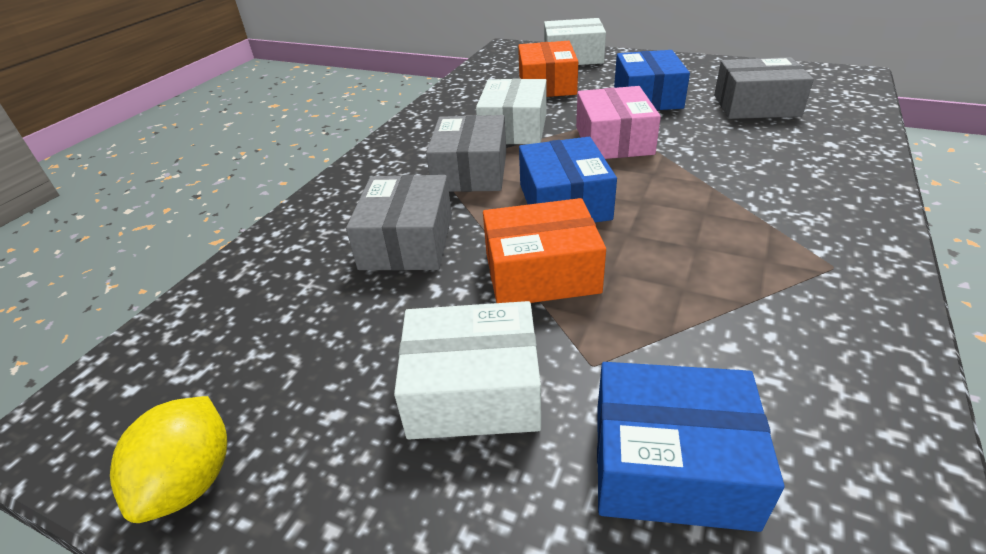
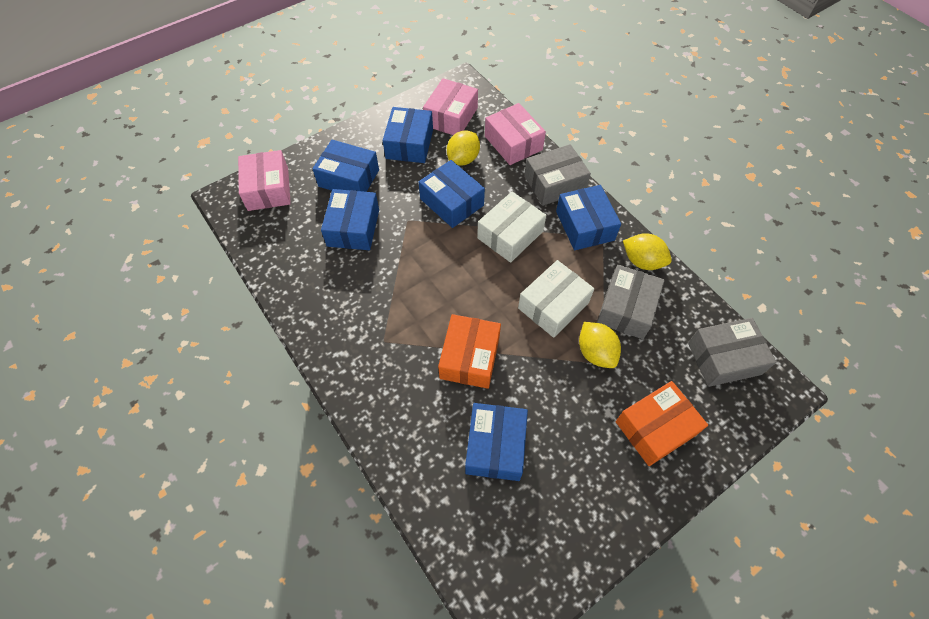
blue box: [519,137,617,223] [597,362,784,532] [614,50,690,110] = 3 -> [313,140,379,192] [321,189,379,250] [382,107,433,163] [419,160,485,228] [465,403,528,481] [556,185,621,250] = 6
pink box: [576,86,661,159] = 1 -> [238,150,291,211] [423,78,478,135] [485,103,546,165] = 3
white box: [394,301,541,439] [476,79,547,144] [544,18,606,65] = 3 -> [477,192,546,263] [518,260,594,338] = 2
yellow lemon: [110,396,227,523] = 1 -> [447,130,480,166] [579,322,621,368] [623,233,672,270] = 3

